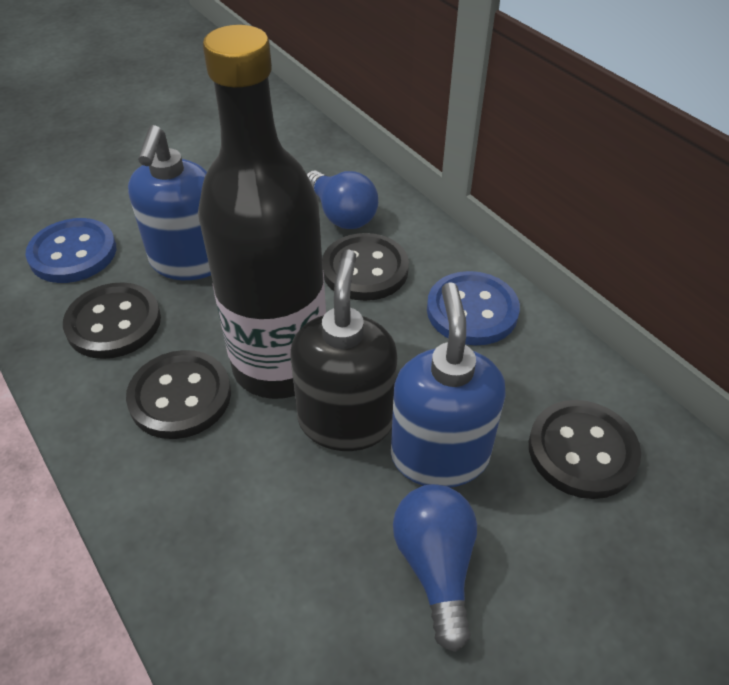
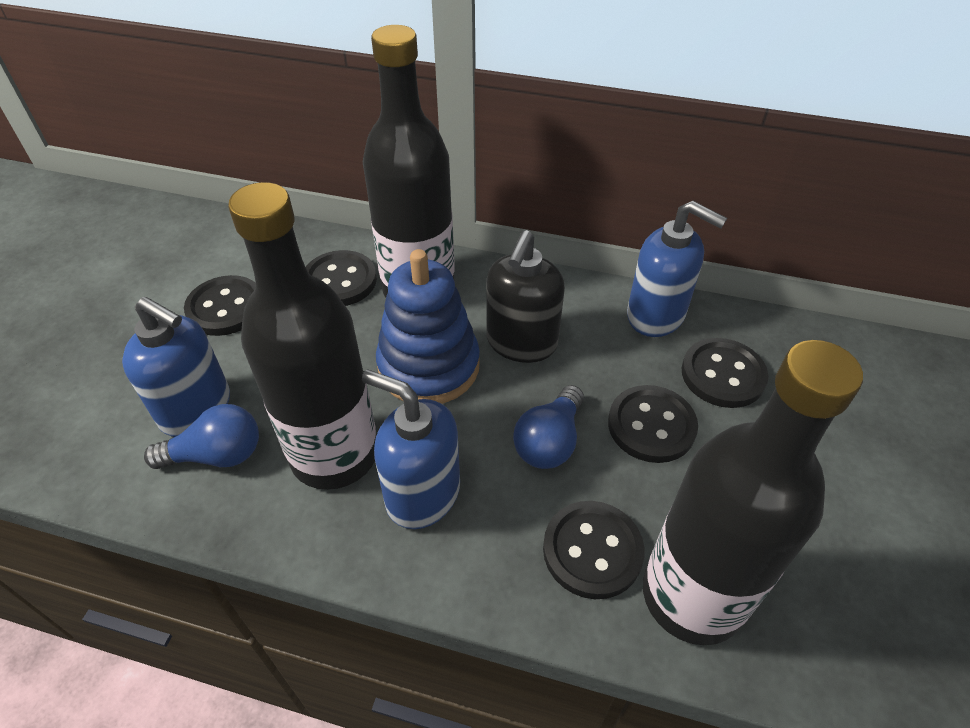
black bottle: [198,25,326,399] = 1 -> [228,182,376,490] [363,25,455,298] [643,340,863,645] = 3
black button: [63,283,161,359] [126,350,231,439] [322,233,409,301] [529,400,641,499] = 4 -> [184,275,256,336] [306,250,377,306] [543,501,645,599] [608,385,698,463] [682,338,768,408] = 5
blue button: [25,218,116,283] [427,271,520,345] = 2 -> none = 0
blue soap dispenser: [128,125,211,280] [391,282,506,488] = 2 -> [122,297,230,437] [362,369,460,529] [627,201,727,337] = 3
blue stacking toy: none = 0 -> [376,249,480,404] = 1

